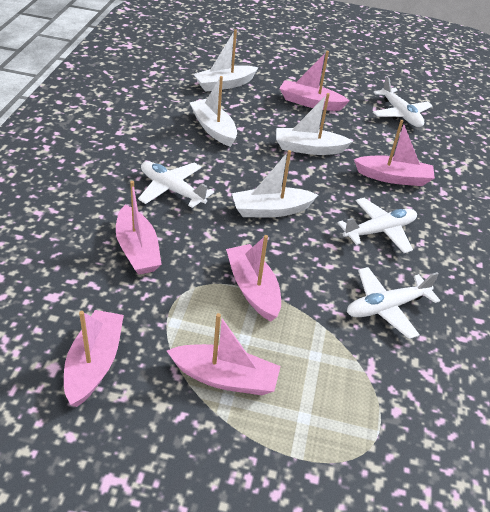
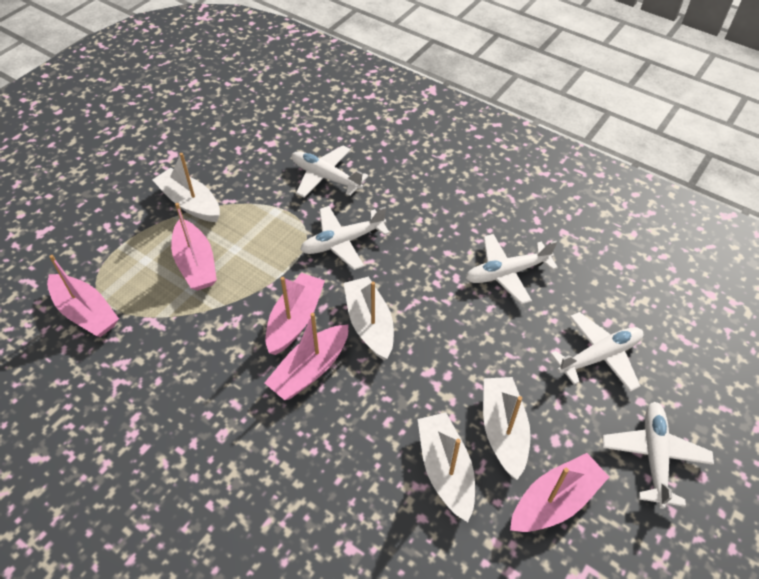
pink boat: [64,310,124,407] [116,181,162,275] [167,313,281,395] [226,235,281,321] [279,51,349,111] [354,120,435,186] = 6 -> [47,255,119,337] [171,203,217,291] [264,313,349,400] [266,273,325,355] [510,453,609,532] = 5
white plane: [138,161,214,208] [338,198,417,253] [347,267,440,339] [373,76,433,127] = 4 -> [291,145,368,198] [300,206,390,270] [466,234,558,304] [551,312,643,392] [603,402,714,509] = 5

